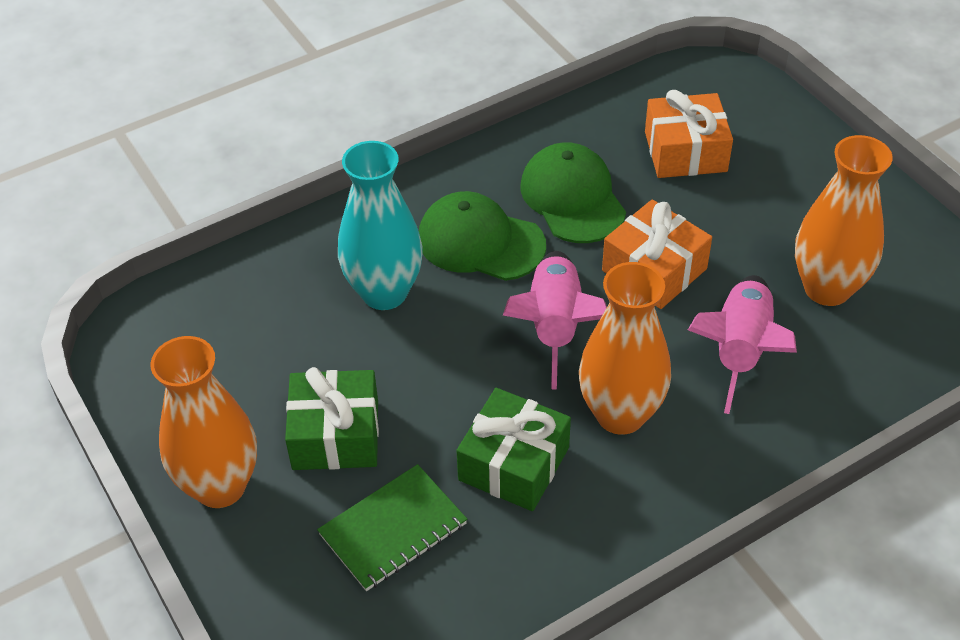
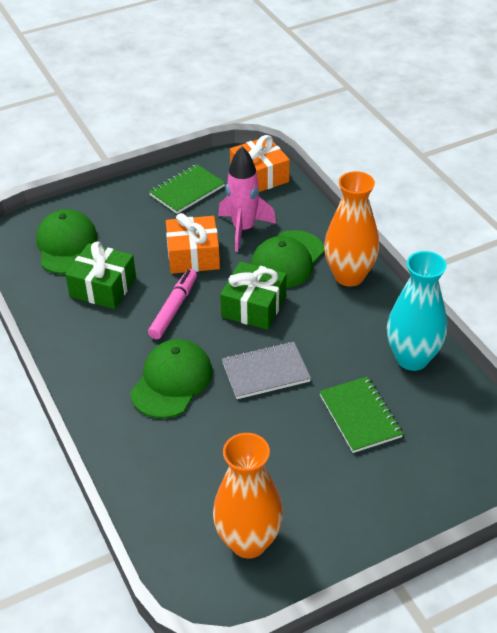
green cap: [419,191,546,281] [521,142,626,243] = 2 -> [36,209,97,274] [130,339,213,418] [251,230,324,288] = 3
green notebook: [317,464,467,591] = 1 -> [149,164,225,214] [319,376,403,453] = 2
grey notebook: none = 0 -> [222,342,311,399] = 1
orange vase: [151,336,257,508] [579,262,671,435] [795,135,893,306] = 3 -> [213,433,283,558] [324,171,379,287] = 2
pink marker: none = 0 -> [148,269,197,339] = 1
pink rocket: [503,251,607,389] [688,275,797,414] = 2 -> [218,146,276,252] = 1

